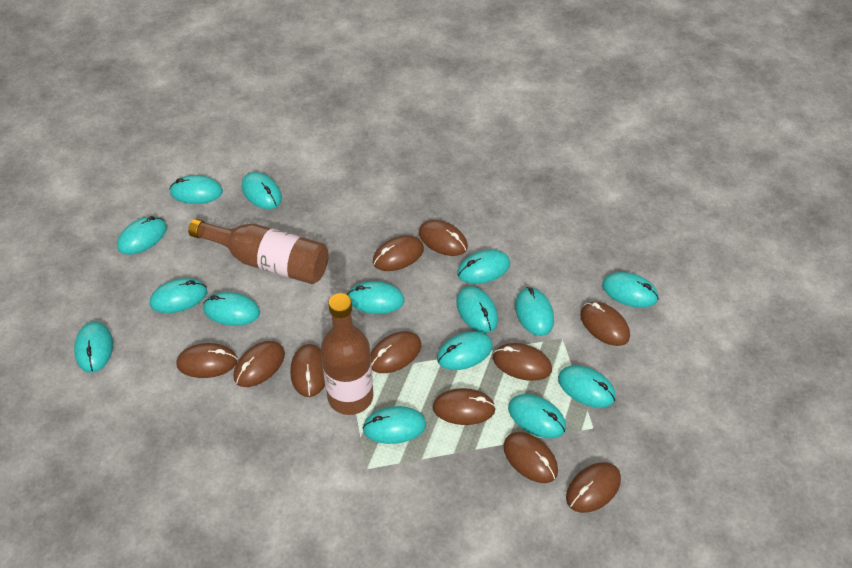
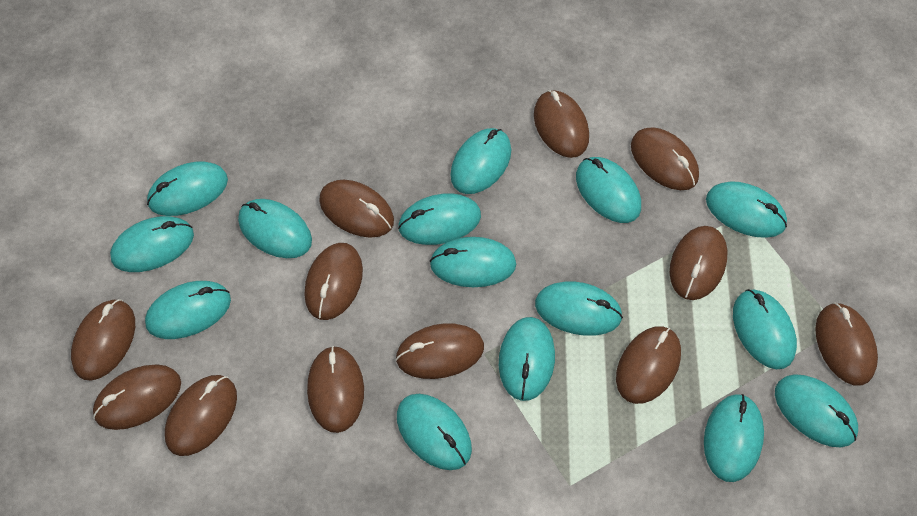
brown bottle: [188,219,328,284] [321,293,373,415] = 2 -> none = 0
brown mouse: [176,343,238,378] [234,341,285,387] [290,344,325,397] [370,331,421,373] [373,236,424,271] [419,220,468,256] [433,388,496,425] [493,343,552,381] [503,432,558,483] [566,462,621,513] [580,302,630,346] = 11 -> [71,299,135,381] [93,364,181,430] [165,375,237,456] [305,243,363,320] [307,346,364,433] [319,180,394,238] [395,323,484,379] [534,90,589,158] [616,326,681,404] [631,127,699,190] [670,226,728,300] [815,303,878,386] = 12

